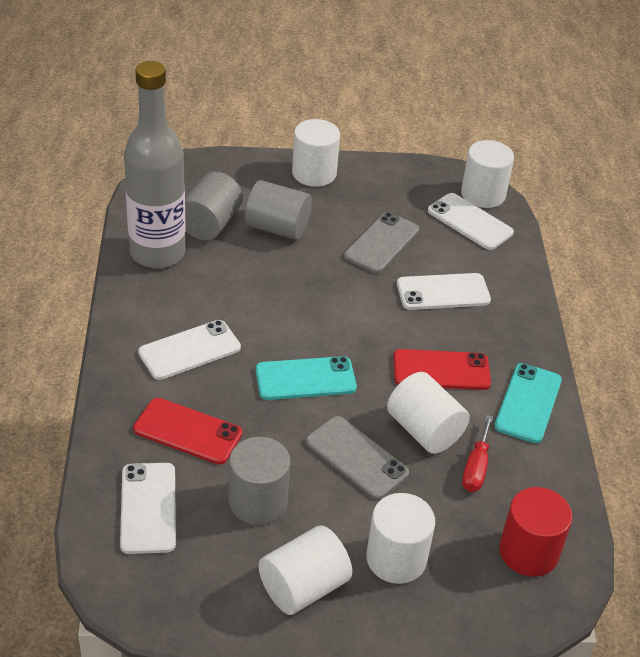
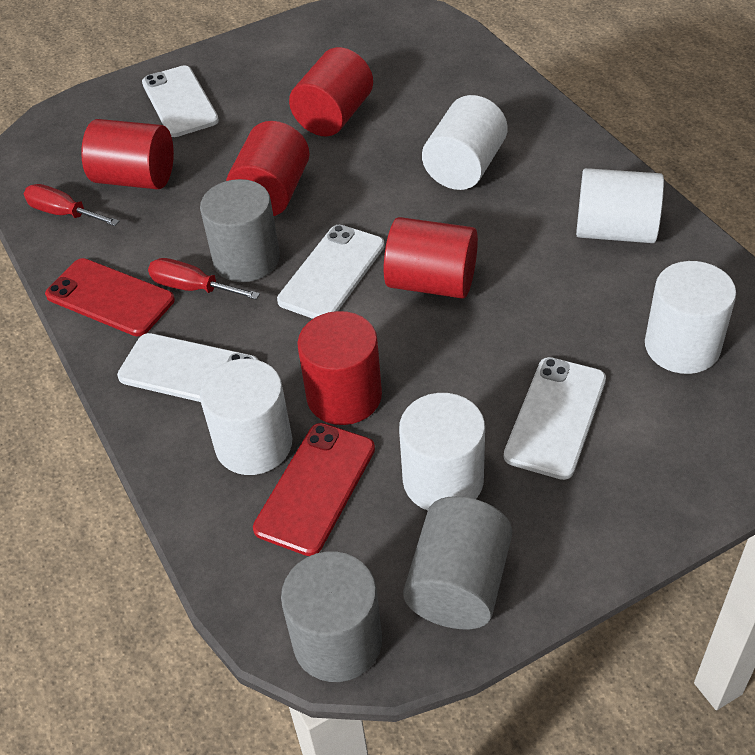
grey bottle: [124,61,186,268] = 1 -> none = 0
grey phone: [306,416,409,499] [344,212,419,273] = 2 -> none = 0
red cylinder: [499,487,573,577] = 1 -> [81,119,174,189] [226,121,310,216] [289,47,373,137] [297,311,382,425] [384,217,478,299] = 5
red screwdriver: [462,415,493,492] = 1 -> [24,184,120,226] [148,258,260,300] = 2
turquoise phone: [256,356,357,400] [494,363,562,443] = 2 -> none = 0

